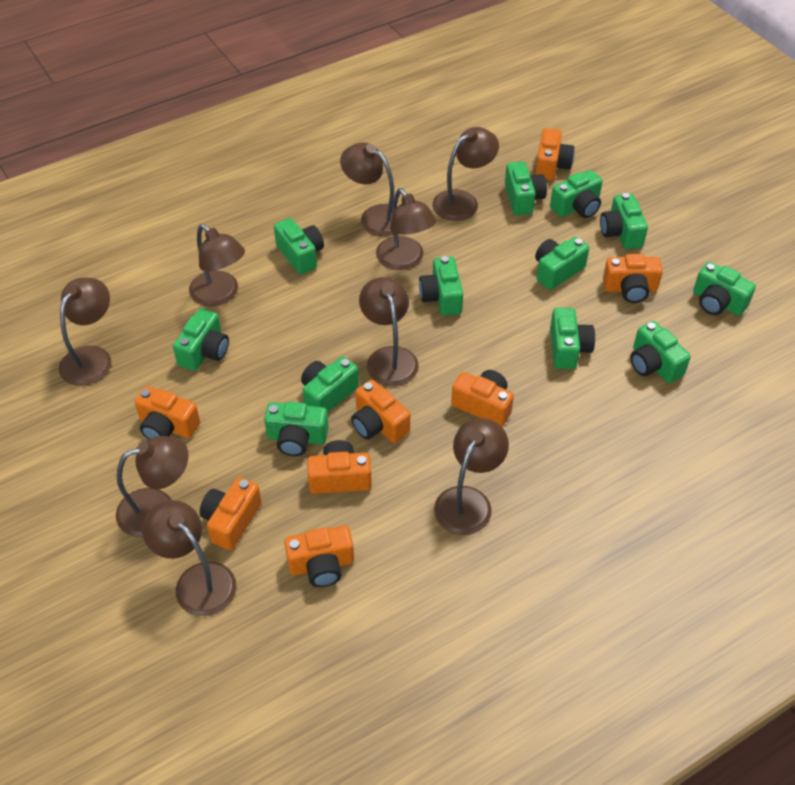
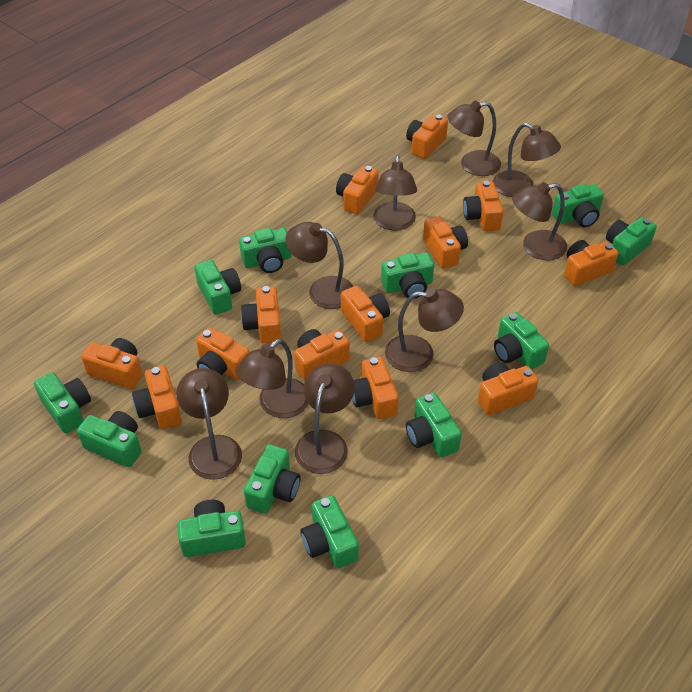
orange camera: [135,386,200,439] [200,477,262,550] [284,525,354,587] [307,440,372,494] [351,380,410,443] [451,370,514,427] [535,128,575,180] [603,254,663,303] = 8 -> [81,338,142,389] [132,366,182,429] [196,328,250,380] [241,286,281,344] [294,329,350,381] [336,166,379,214] [341,286,390,342] [352,357,399,419] [406,115,448,159] [423,216,468,269] [463,181,503,231] [478,362,538,415] [564,240,618,286] = 13

